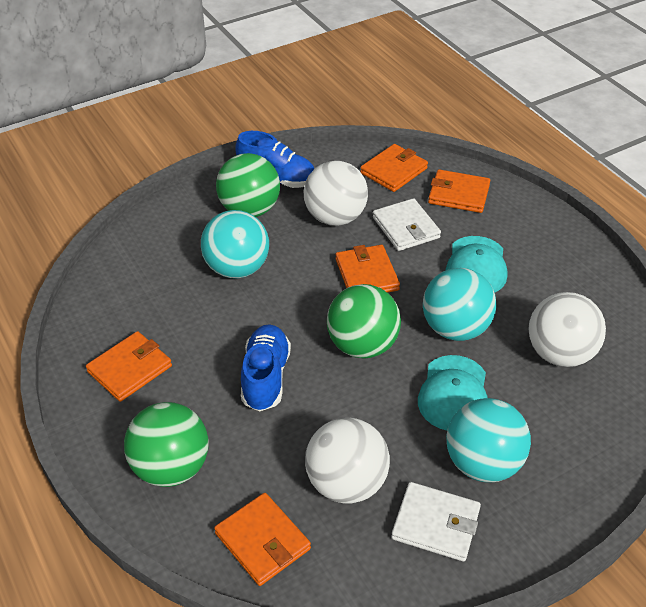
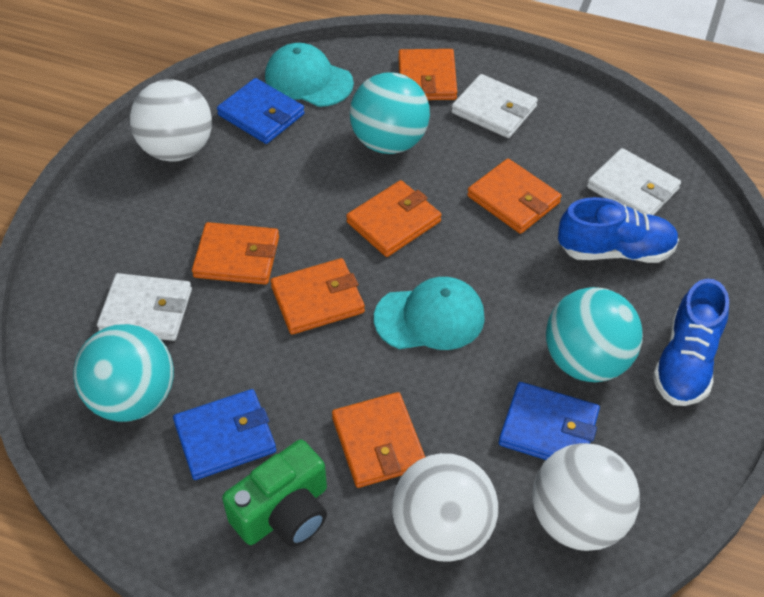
blue wallet: none = 0 -> [173,389,276,480] [217,78,305,144] [499,382,600,460] = 3
green ball: [124,402,209,487] [216,153,280,217] [327,284,401,359] = 3 -> none = 0
green camera: none = 0 -> [222,440,327,547] = 1
orange wallet: [86,331,172,402] [214,493,311,586] [336,245,400,293] [360,144,428,192] [428,169,490,213] = 5 -> [192,222,279,285] [270,258,365,335] [332,392,425,488] [346,180,442,257] [399,49,457,100] [467,158,562,234] = 6
white wallet: [373,198,441,251] [391,482,481,562] = 2 -> [97,273,192,341] [451,74,538,138] [587,148,681,215] = 3

